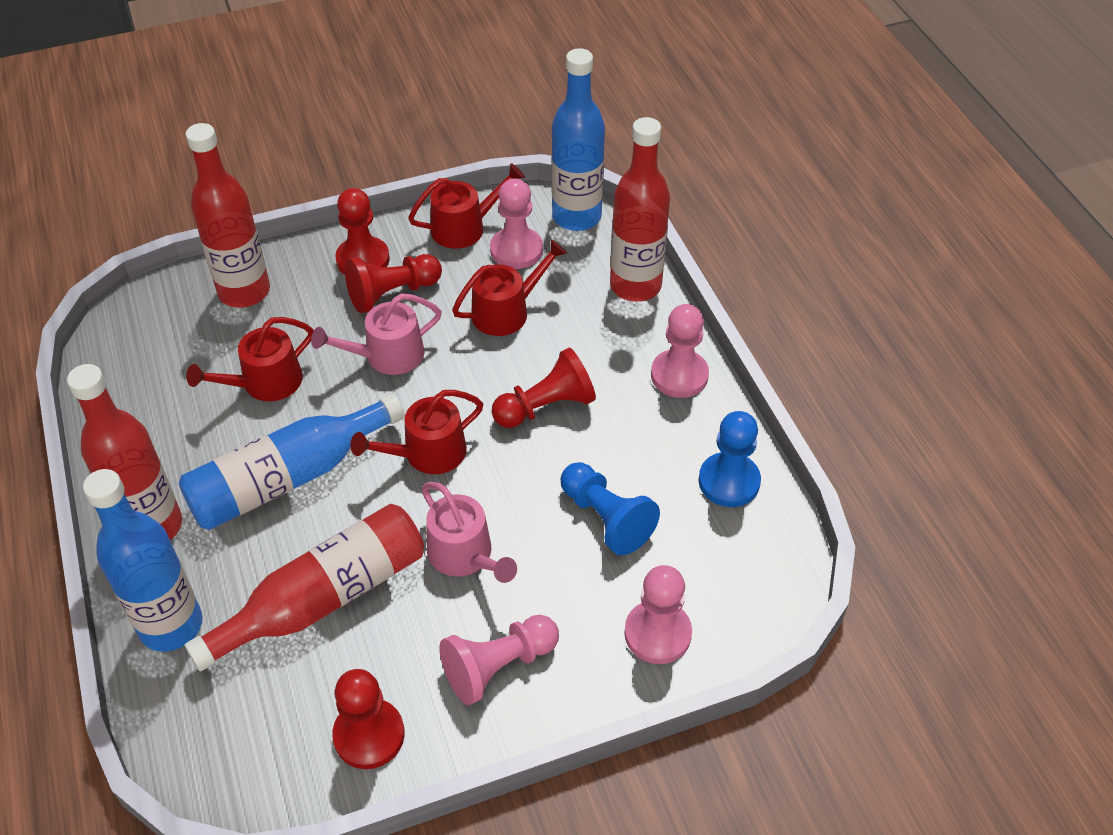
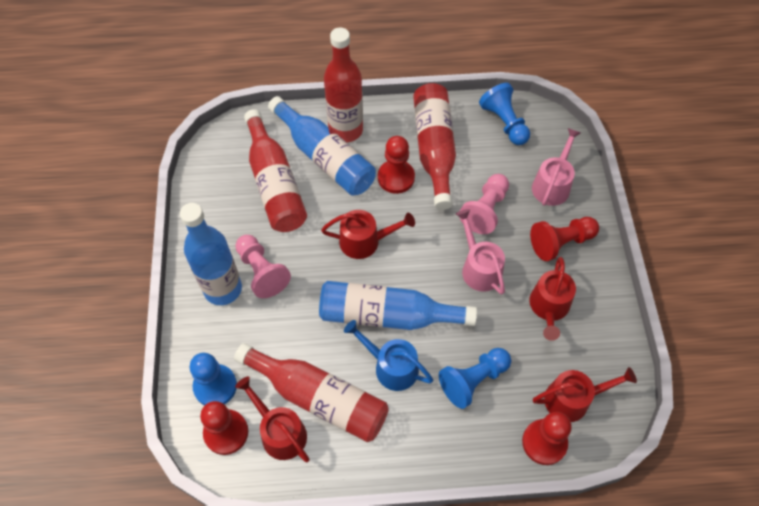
blue pawn: [561,462,660,555] [699,411,761,507] = 2 -> [190,353,237,405] [439,348,511,409] [479,83,530,145] = 3
blue watering can: none = 0 -> [344,320,433,391] = 1
pink pawn: [439,615,559,705] [490,178,543,269] [624,565,692,664] [651,304,709,398] = 4 -> [235,235,291,298] [460,174,509,234] = 2

